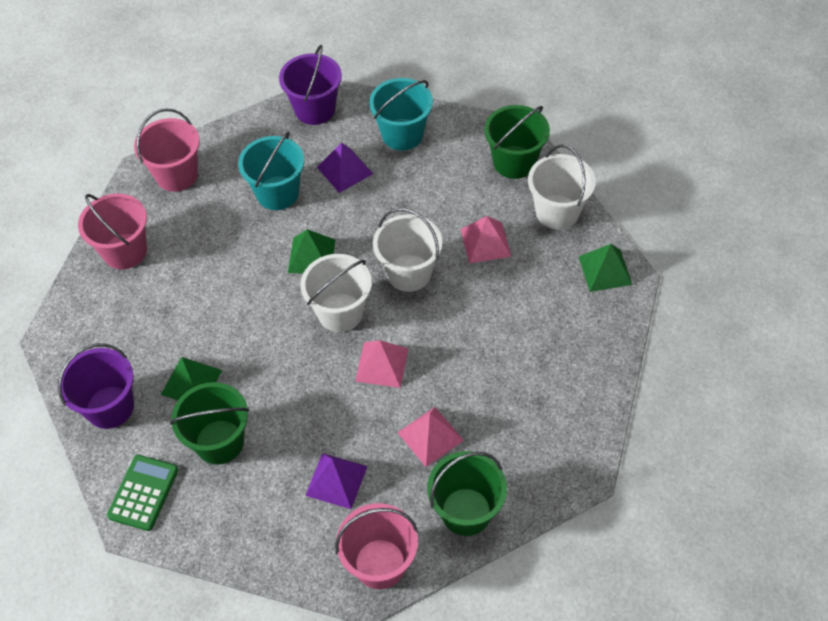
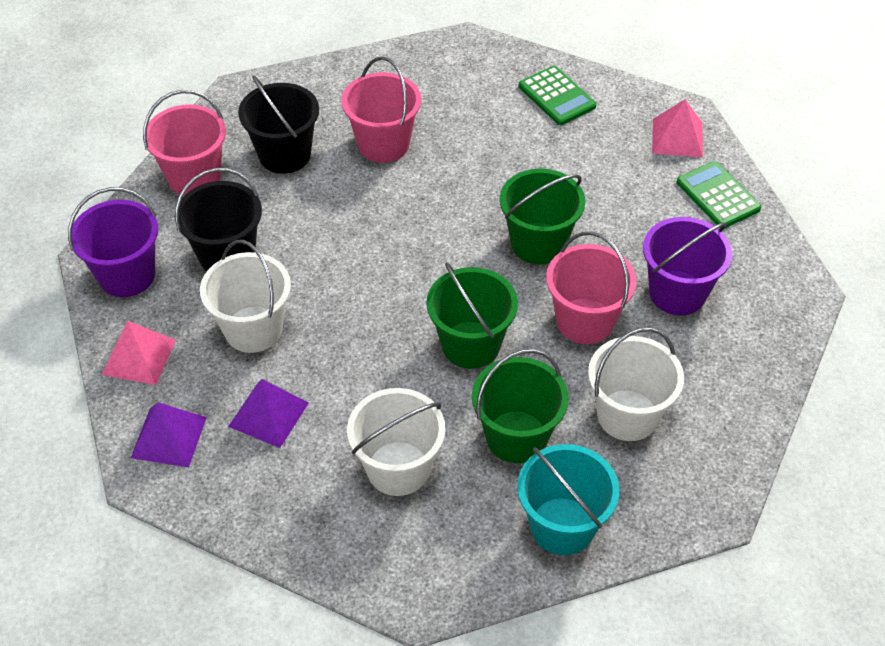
black bucket: none = 0 -> [175,168,262,272] [238,75,319,174] = 2
green calculator: [107,455,178,531] = 1 -> [519,66,596,125] [677,161,761,228] = 2
green pyramid: [161,357,222,400] [288,229,335,274] [579,244,633,292] = 3 -> none = 0
pink pyramid: [355,340,409,388] [397,407,464,467] [461,216,511,264] = 3 -> [101,321,176,385] [652,99,703,158] = 2
turquoise bucket: [238,132,304,210] [369,78,433,151] = 2 -> [517,444,619,555] = 1

